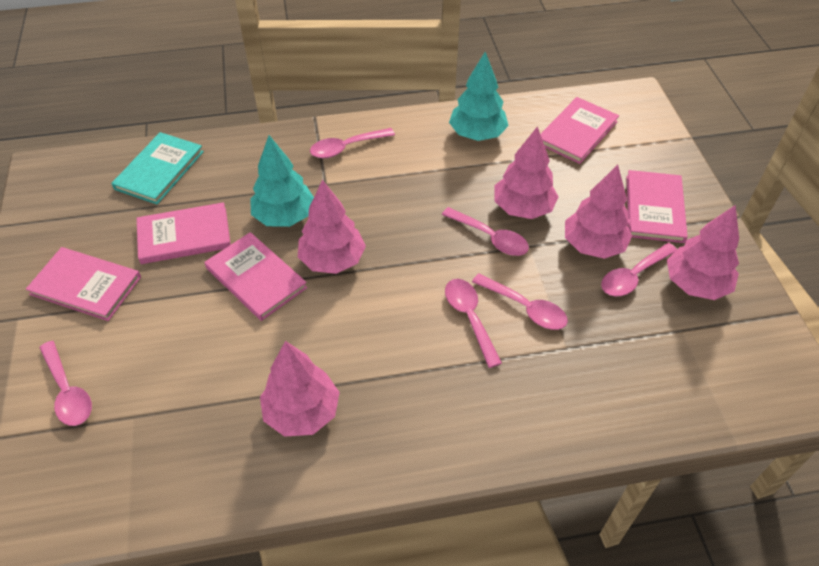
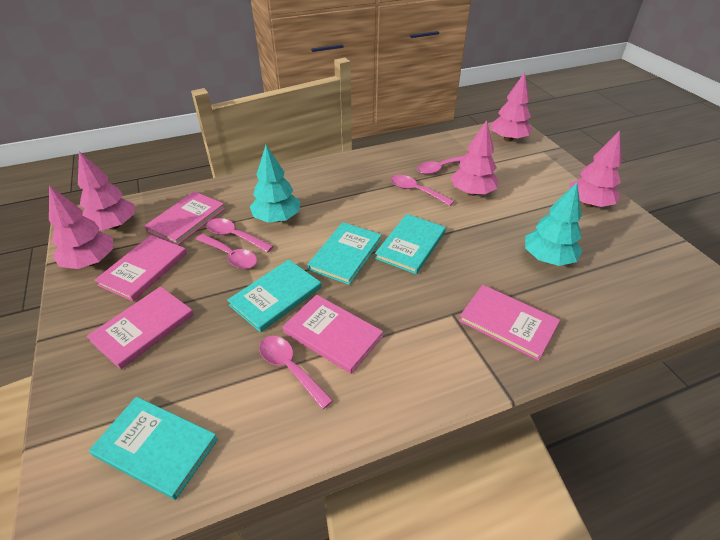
pink spoon: [39,341,92,426] [310,128,395,158] [442,207,529,256] [445,279,502,368] [472,273,568,330] [601,243,677,296] = 6 -> [196,234,257,269] [206,218,274,252] [259,336,333,410] [391,175,454,206] [417,155,465,175] = 5
turquoise book: [111,132,204,204] = 1 -> [89,397,218,500] [227,259,321,332] [307,222,382,285] [375,214,446,274] = 4

